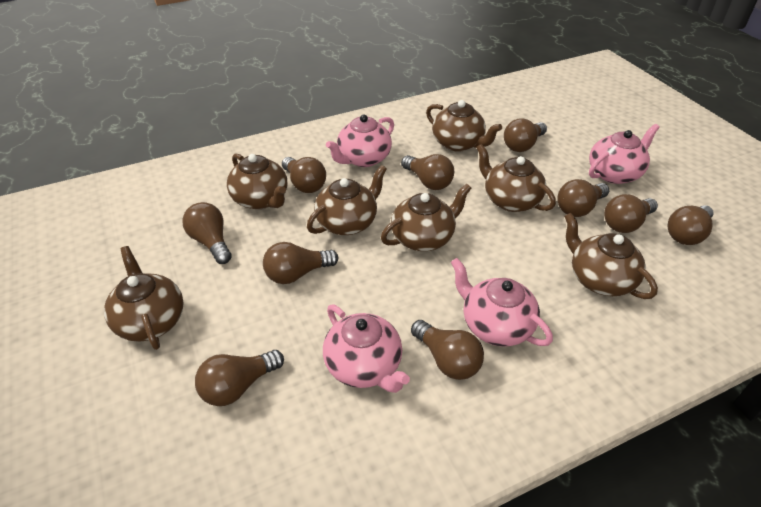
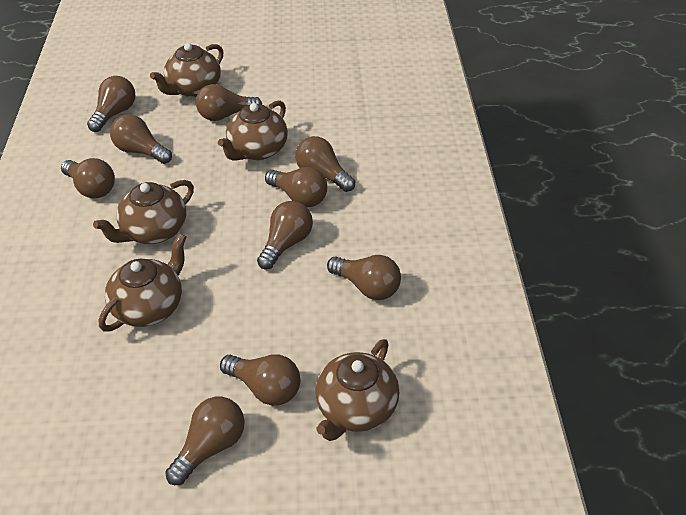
brown teapot: [104,246,184,350] [227,153,287,209] [307,165,387,235] [381,184,472,251] [426,100,502,152] [476,144,556,212] [564,213,658,299] = 7 -> [93,180,194,244] [99,233,186,332] [150,43,224,97] [218,100,288,161] [315,339,399,441] = 5
pink teapot: [323,304,410,393] [326,114,394,167] [451,258,553,346] [589,124,660,184] = 4 -> none = 0

